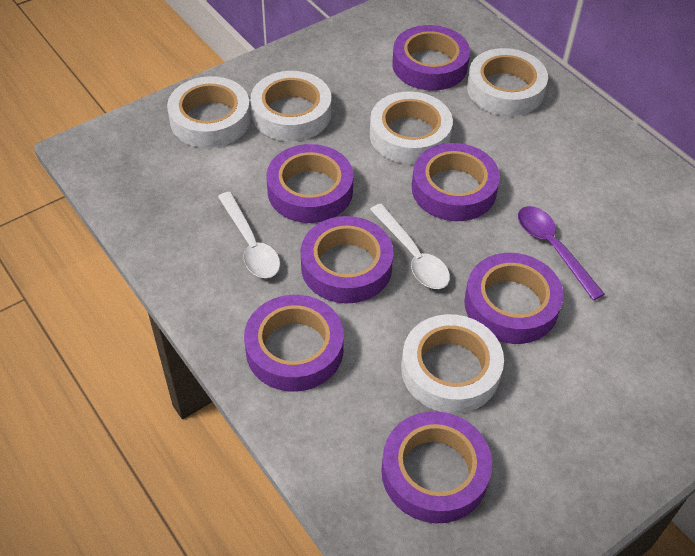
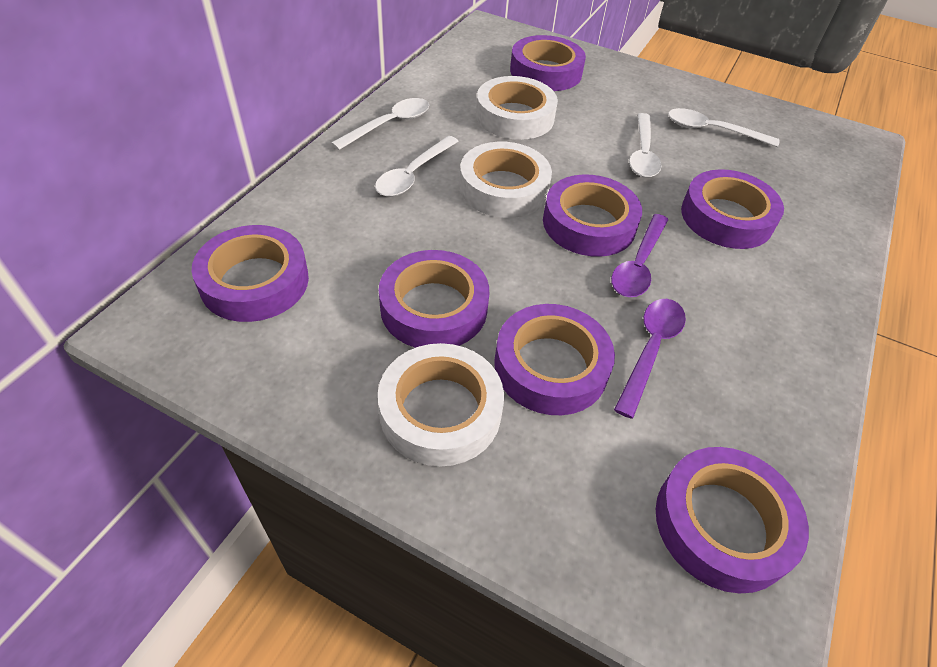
purple spoon: [518,206,605,300] = 1 -> [611,214,668,297] [614,299,686,419] = 2
white spoon: [218,192,280,278] [370,204,450,289] = 2 -> [331,98,429,150] [375,136,459,197] [629,113,662,178] [668,108,780,147] = 4
white tape: [167,76,251,148] [250,71,331,141] [370,91,453,164] [401,314,504,413] [467,48,548,116] = 5 -> [378,343,504,466] [459,142,552,218] [476,76,558,140] = 3

